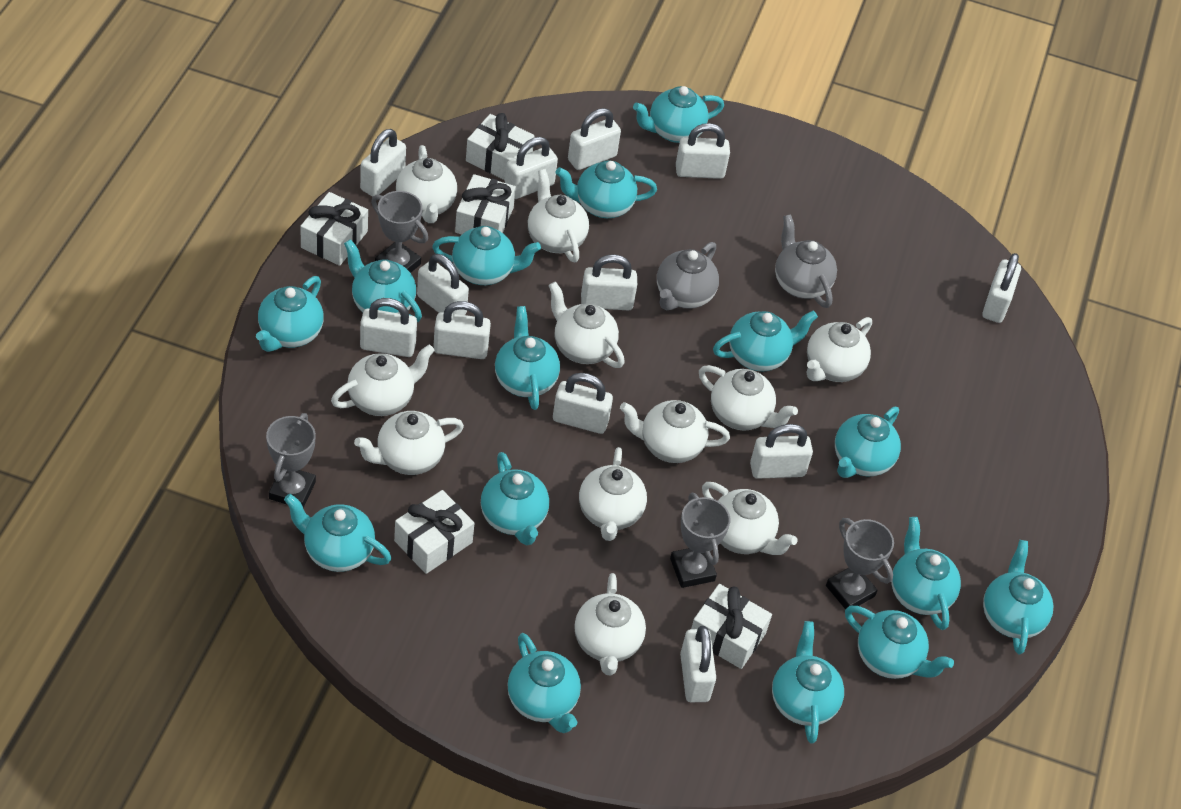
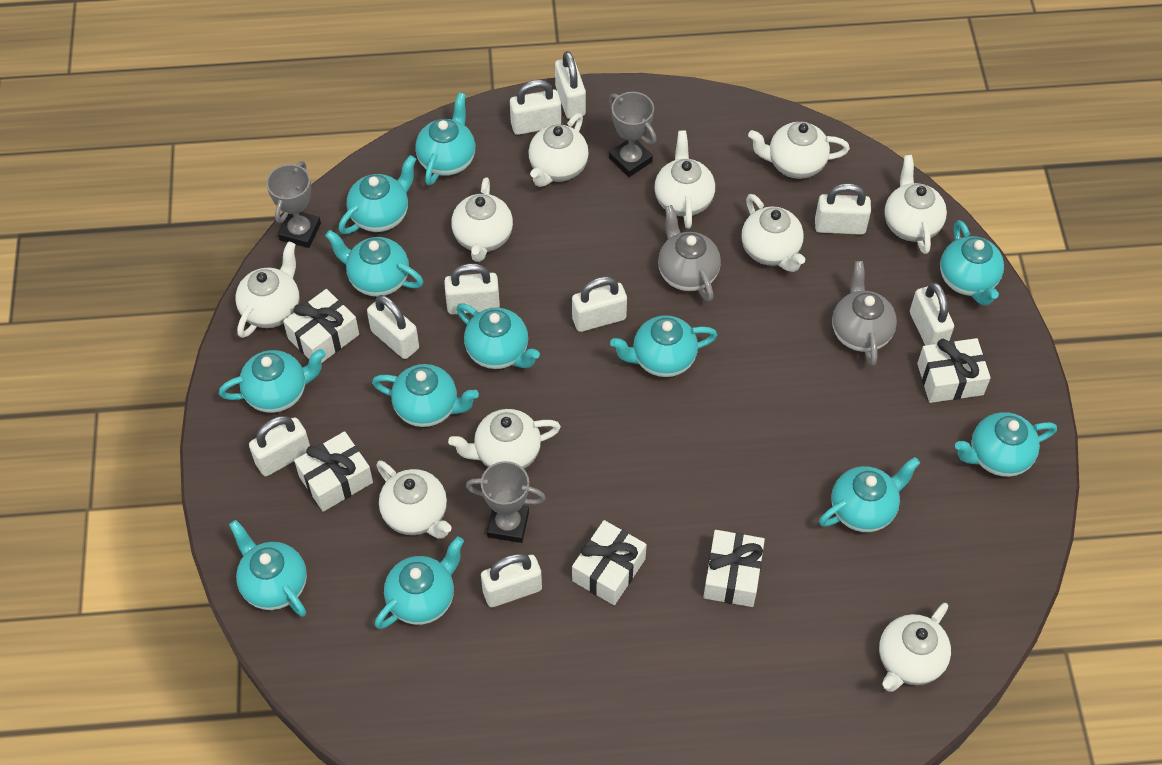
grey trophy: [266,413,316,508] [371,191,428,273] [670,492,730,588] [826,518,894,609] = 4 -> [266,161,321,248] [466,461,546,543] [609,92,656,177] = 3
turquoise teapot: [256,276,324,352] [284,494,391,572] [344,239,422,322] [432,226,541,285] [481,452,549,545] [495,306,560,410] [507,633,581,733] [555,160,657,218] [633,86,724,143] [713,311,818,371] [772,621,844,744] [835,407,901,478] [845,606,954,679] [891,517,961,630] [983,540,1053,655] = 15 -> [219,349,326,413] [229,520,307,617] [325,230,423,297] [338,155,416,234] [372,364,479,427] [375,536,464,629] [415,93,475,185] [456,304,540,369] [610,315,717,377] [819,457,920,532] [940,220,1004,306] [955,412,1057,477] = 12
white padlock: [360,129,406,197] [360,298,417,357] [417,254,469,315] [433,301,491,359] [505,137,558,199] [553,373,613,434] [568,108,621,170] [581,254,637,310] [676,123,730,179] [680,626,716,702] [750,424,813,479] [982,253,1021,323] = 12 -> [249,416,310,476] [367,295,419,359] [444,263,500,315] [481,554,542,607] [510,80,561,135] [555,51,586,119] [572,276,627,332] [815,183,871,235] [910,282,954,345] = 9
white teapot: [331,345,435,416] [354,411,464,475] [396,145,457,223] [528,169,589,262] [549,282,625,368] [574,573,646,675] [579,447,647,541] [620,400,730,463] [699,365,798,431] [702,482,798,555] [807,317,872,382] = 11 -> [236,241,299,338] [376,460,452,539] [448,409,561,469] [451,177,513,262] [528,113,589,187] [654,130,715,229] [741,194,805,272] [748,122,850,179] [879,603,951,692] [884,155,947,254] = 10

